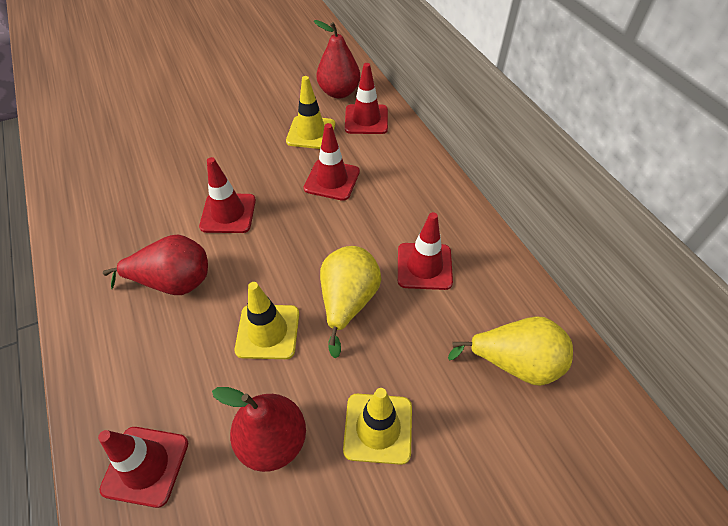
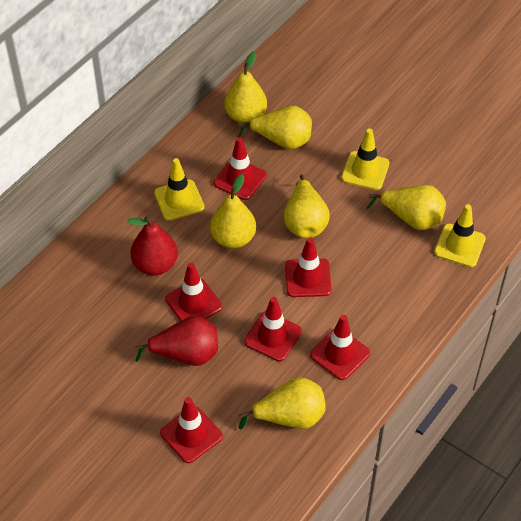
red pear: [103,234,208,295] [212,387,306,472] [314,20,360,99] = 3 -> [127,216,178,275] [134,316,218,366] = 2
red traffic cone: [98,427,188,508] [199,157,256,233] [304,123,360,201] [345,63,388,134] [398,212,453,290] = 5 -> [160,397,223,463] [165,263,222,321] [214,137,267,200] [244,297,302,361] [285,237,331,297] [310,315,370,380] = 6
yellow pear: [320,246,381,358] [448,316,573,386] = 2 -> [210,174,256,248] [224,51,267,123] [238,106,312,149] [239,377,326,430] [284,175,330,239] [367,185,446,230] = 6

